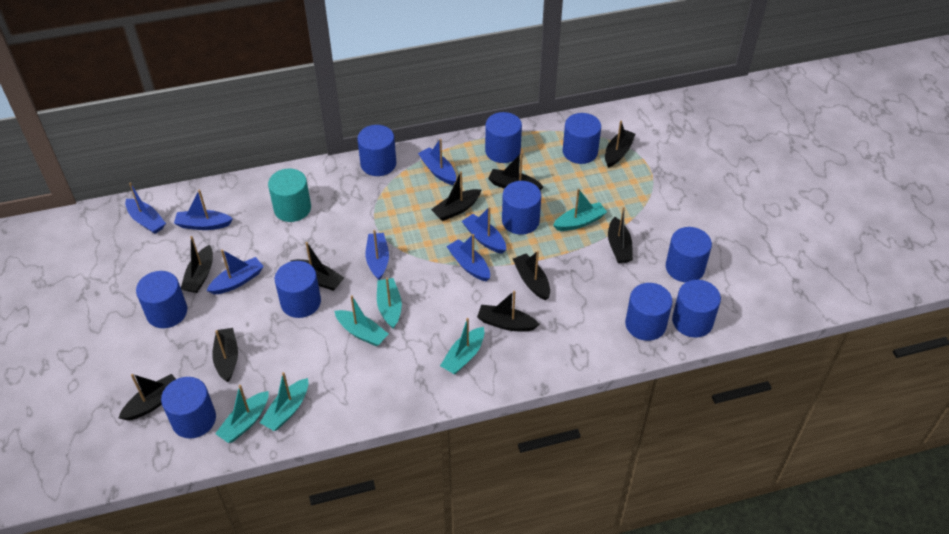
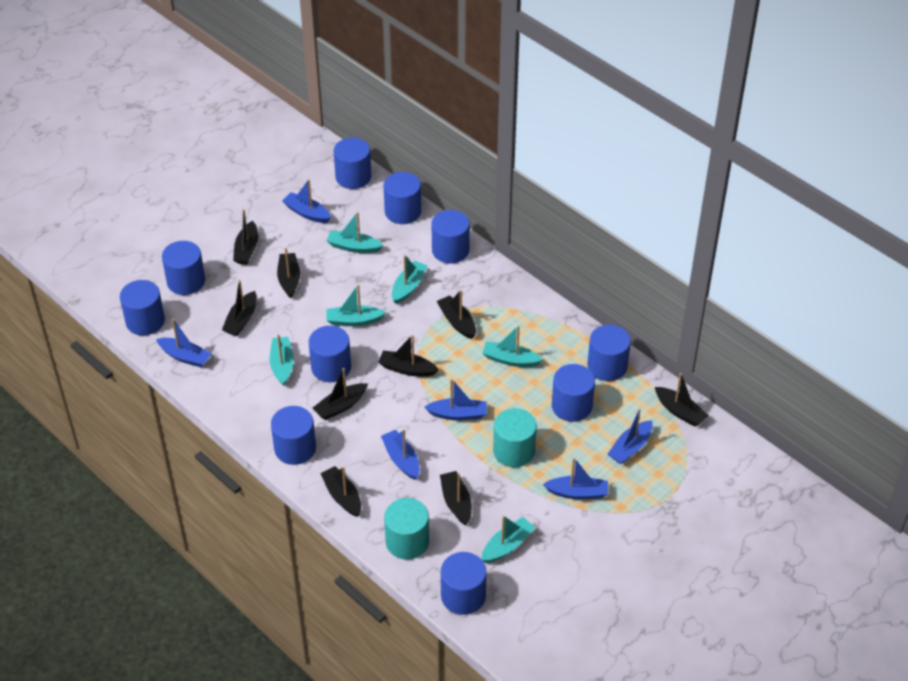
black boat: [119,374,176,420] [181,236,213,293] [212,328,238,382] [290,242,344,291] [431,171,481,221] [477,291,540,331] [488,152,543,190] [513,251,550,300] [605,121,635,168] [608,207,633,263] = 10 -> [222,280,257,336] [233,209,258,265] [277,248,300,298] [313,368,368,420] [321,466,361,517] [378,335,439,377] [437,290,476,339] [440,471,472,526] [655,373,709,427] = 9
blue boat: [125,182,166,234] [174,190,233,230] [206,249,264,294] [366,230,389,280] [418,139,456,185] [446,234,490,281] [462,207,506,254] = 7 -> [156,319,212,367] [282,179,331,223] [381,429,420,480] [425,379,487,420] [543,458,608,499] [608,408,653,464] = 6
turquoise cylinder: [268,169,311,222] = 1 -> [384,498,429,560] [493,408,537,467] = 2

